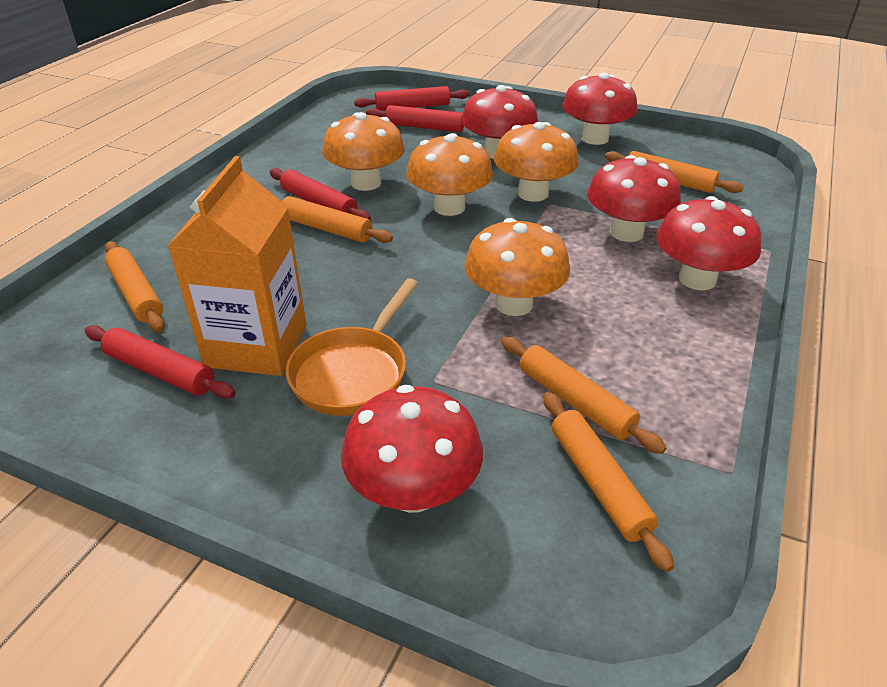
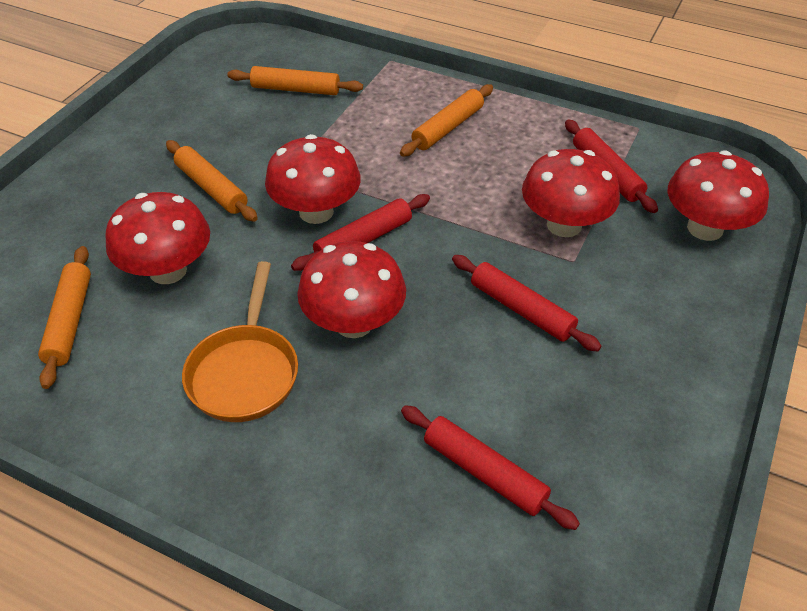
orange carton: [168,156,306,376] = 1 -> none = 0
orange mushroom: [322,112,405,191] [406,133,493,216] [464,218,570,316] [494,122,579,202] = 4 -> none = 0
orange rolling pin: [105,241,165,332] [282,196,393,243] [501,336,666,454] [543,392,674,572] [605,151,743,193] = 5 -> [38,246,91,389] [166,140,258,222] [227,66,363,95] [400,84,493,157] = 4

